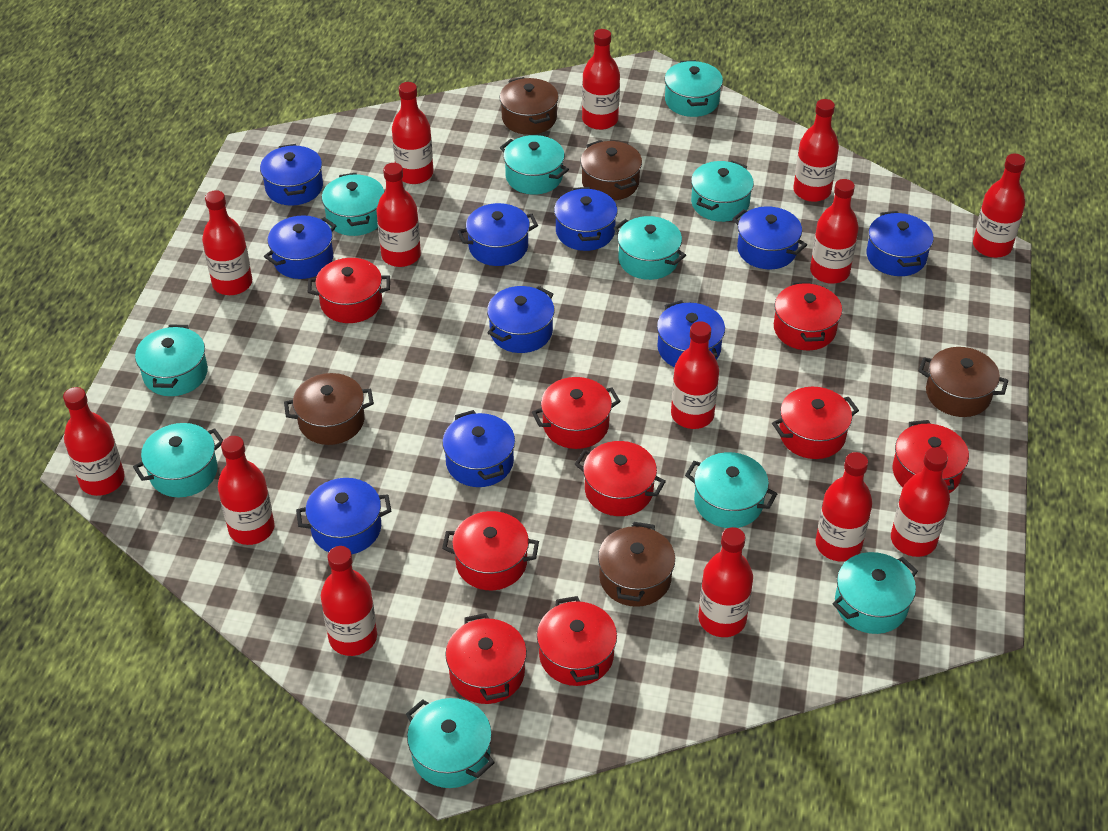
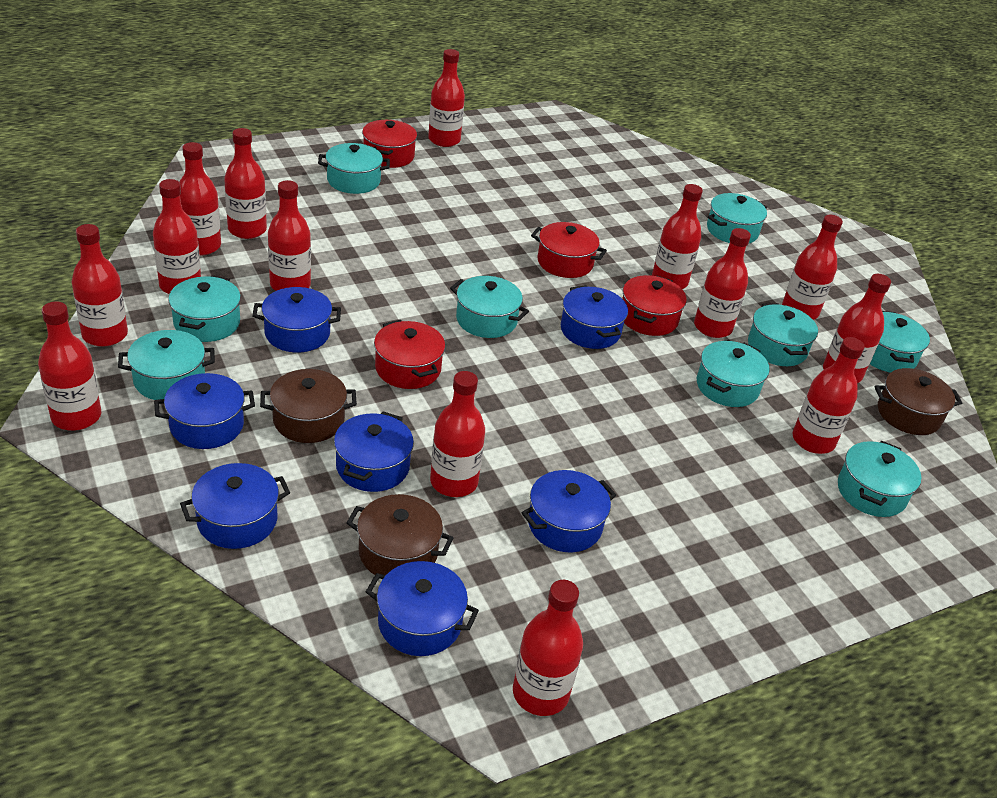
blue pot: [260,144,323,206] [264,215,336,279] [296,478,391,554] [442,410,515,487] [457,203,538,266] [487,286,555,353] [554,187,618,251] [657,300,725,367] [733,206,807,269] [866,211,934,276] = 10 -> [154,373,255,449] [180,463,290,549] [252,287,341,353] [334,411,414,492] [366,561,479,656] [522,470,616,552] [561,285,628,349] = 7
brown pot: [284,373,374,445] [500,77,559,135] [581,140,642,200] [598,522,675,607] [919,347,1008,417] = 5 -> [260,369,357,443] [346,494,453,575] [875,368,962,435] = 3
red pot: [308,258,390,323] [442,511,539,590] [445,613,527,704] [532,377,621,449] [537,596,617,686] [575,441,666,516] [772,387,859,459] [774,281,842,350] [893,420,969,493] = 9 -> [362,120,417,168] [374,320,445,389] [531,222,607,278] [622,275,687,336] = 4
turquoise pot: [133,423,223,497] [135,324,208,396] [322,173,385,236] [406,698,495,788] [500,135,569,195] [614,216,686,280] [665,60,723,117] [685,452,777,528] [691,161,754,222] [833,552,918,634] = 10 -> [118,330,215,400] [168,275,241,342] [318,143,390,194] [450,276,529,338] [697,341,770,407] [707,193,767,243] [748,303,818,366] [838,441,921,517] [870,311,930,373] = 9

